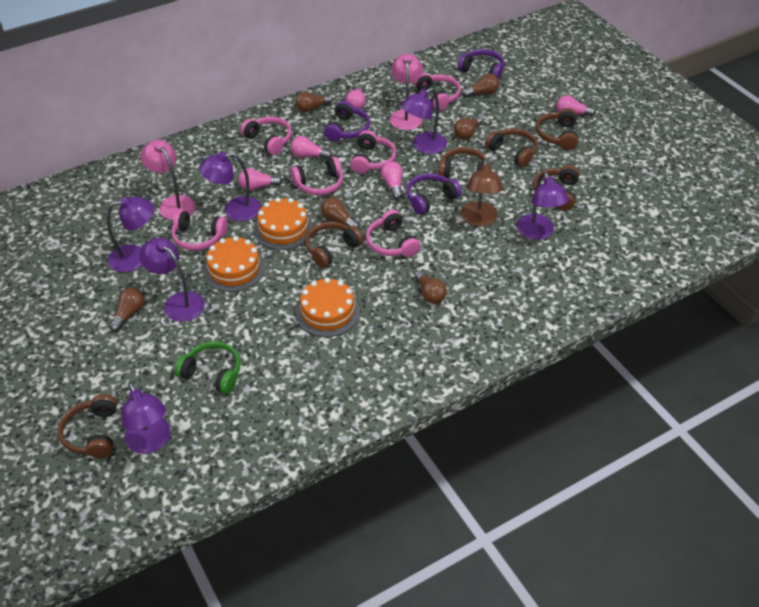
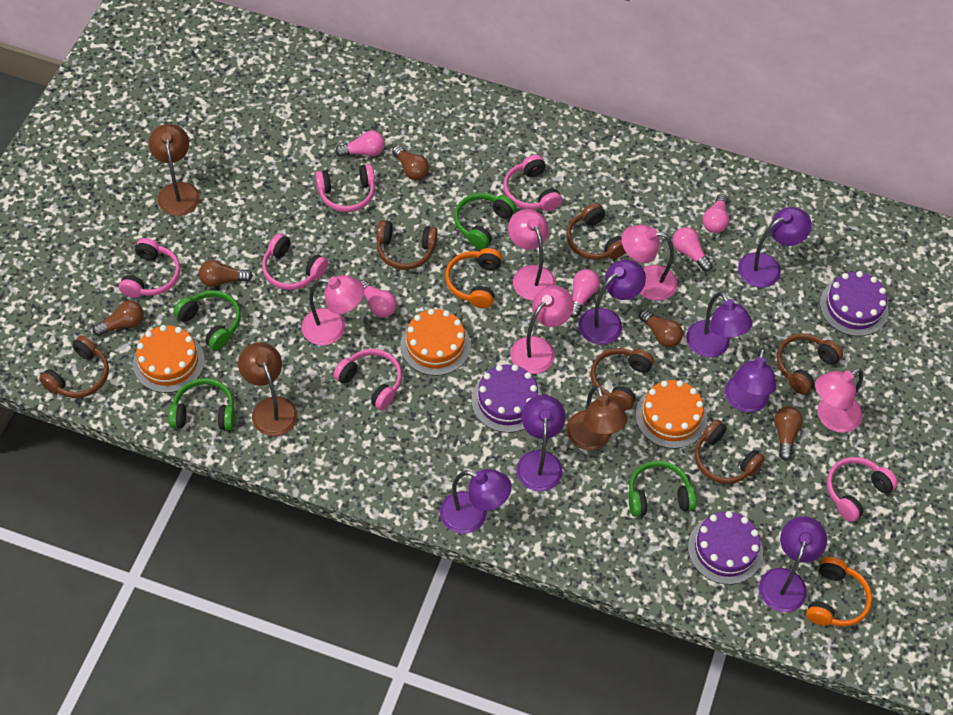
brown lamp: [461,159,503,226] = 1 -> [149,124,200,216] [238,342,298,436] [567,386,627,450] = 3
brown light bulb: [109,288,145,332] [295,91,333,112] [321,197,359,228] [415,270,447,304] [454,116,482,140] [462,74,499,97] = 6 -> [92,301,144,336] [199,260,253,287] [392,145,429,180] [639,310,683,347] [774,406,803,460] = 5
green headphones: [174,341,241,394] = 1 -> [169,378,235,430] [173,290,241,350] [454,193,516,250] [629,461,696,517] = 4
orange headphones: none = 0 -> [445,248,502,308] [806,557,872,626] = 2
pink lamp: [141,140,196,220] [390,53,423,130] = 2 -> [301,275,364,345] [508,209,556,301] [510,285,574,374] [622,225,677,301] [815,368,863,433] = 5
purple cake: none = 0 -> [471,364,542,433] [688,511,763,585] [820,271,888,336] = 3
purple headphones: [324,101,370,142] [406,173,461,215] [458,49,504,79] = 3 -> none = 0
purple lamp: [107,197,154,272] [121,382,170,454] [139,238,205,322] [199,152,261,221] [401,88,447,154] [516,172,569,240] = 6 -> [440,469,512,534] [517,395,566,491] [578,260,646,345] [686,292,753,357] [725,348,776,413] [738,207,812,288] [759,516,827,612] = 7

